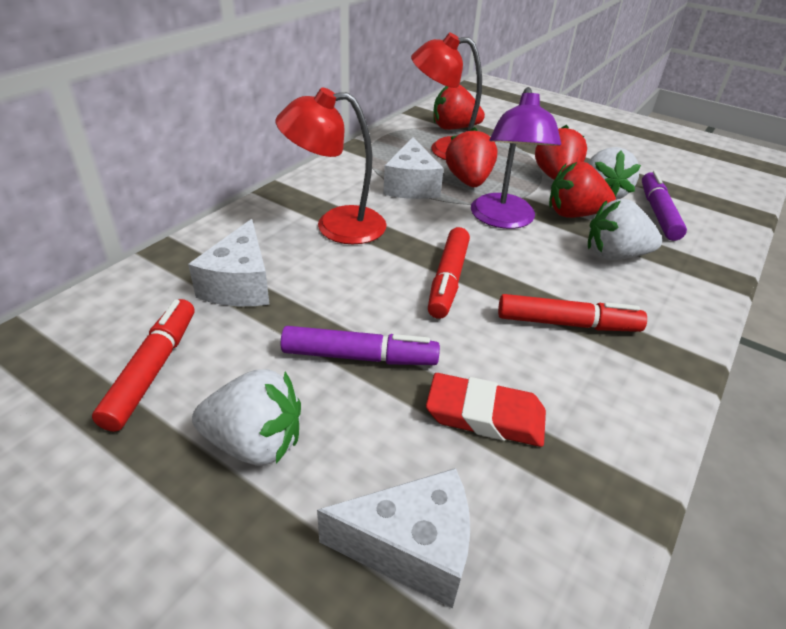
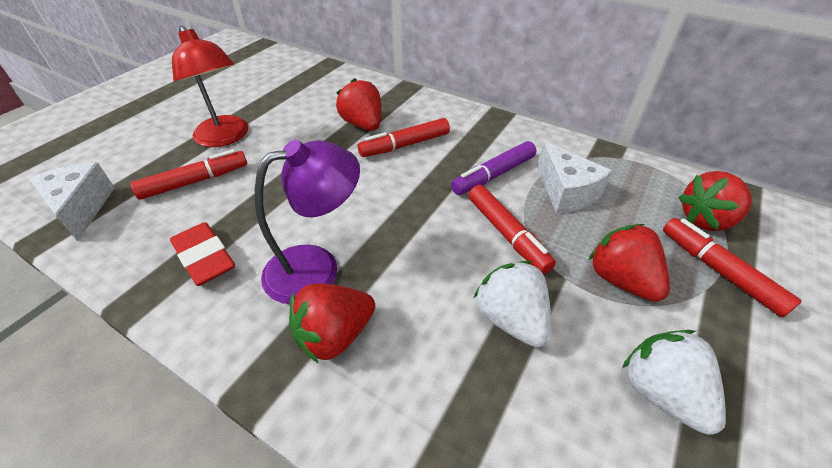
purple marker: [281,326,440,365] [642,171,687,241] = 2 -> [451,141,536,195] = 1
red lamp: [275,87,387,244] [411,33,482,160] = 2 -> [172,26,248,147] = 1
red marker: [92,299,194,432] [428,227,470,319] [498,294,647,332] = 3 -> [130,149,247,200] [358,118,450,157] [468,185,556,274] [663,218,802,318] = 4
white cheese: [188,219,270,306] [317,468,470,609] [383,137,444,199] = 3 -> [29,162,115,241] [537,141,612,213] = 2
white strawberry: [192,369,301,466] [588,147,641,200] [588,199,662,260] = 3 -> [474,261,552,348] [622,330,726,435] = 2

